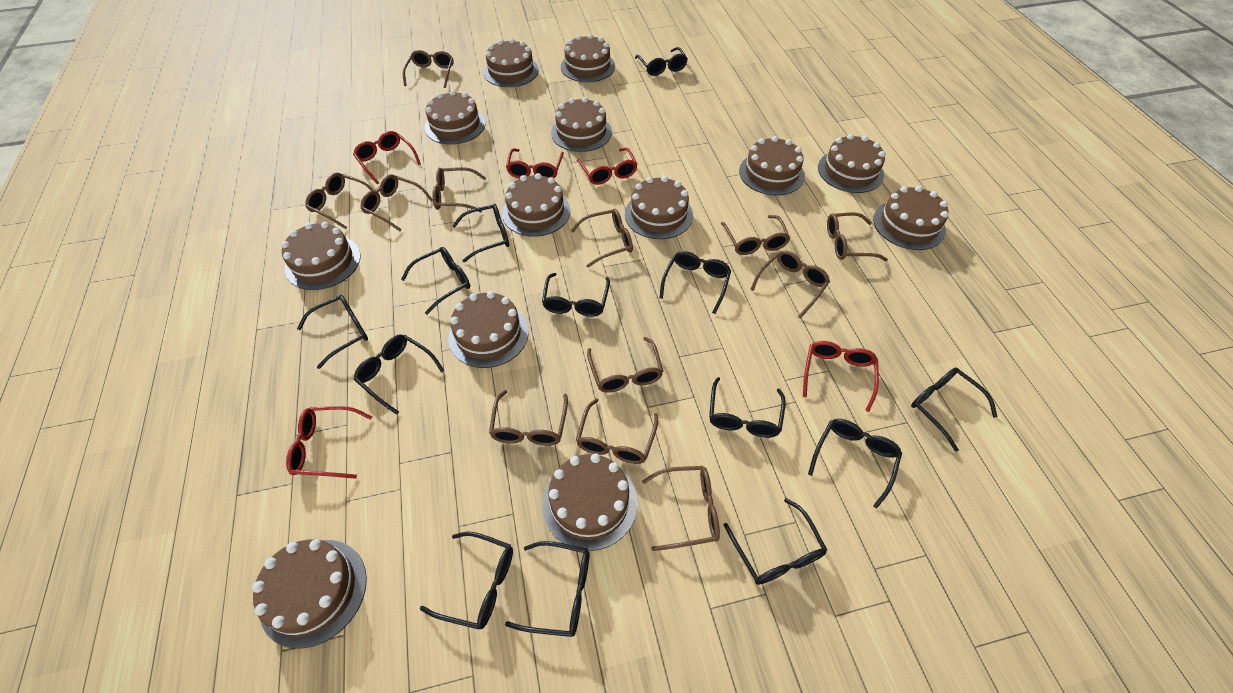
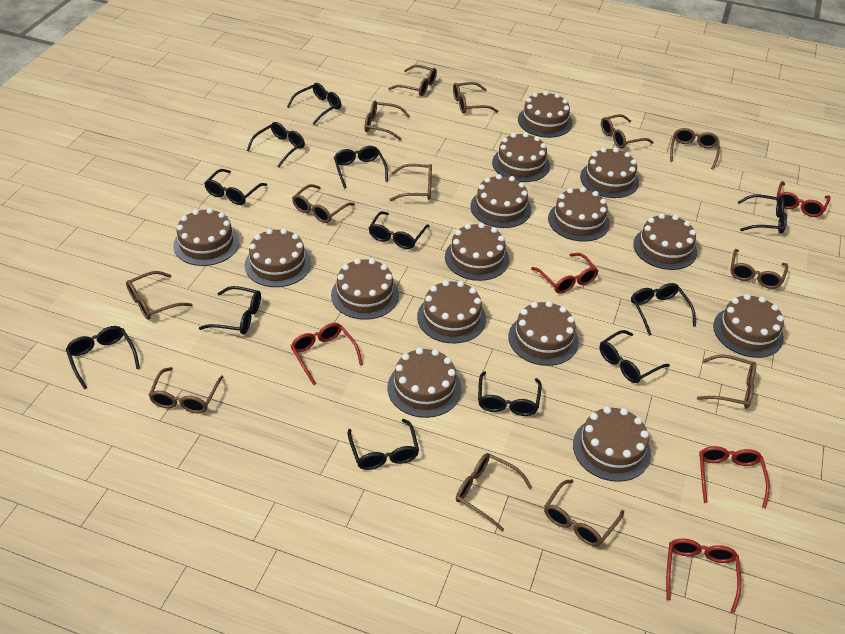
black glasses: [297,295,368,369] [354,334,445,415] [401,247,470,315] [420,532,513,629] [452,204,509,262] [505,541,589,637] [542,273,610,317] [635,47,688,76] [659,251,731,314] [709,377,786,438] [724,498,827,585] [808,419,902,508] [911,368,998,452] = 13 -> [66,326,140,389] [199,286,261,335] [204,169,267,205] [247,122,305,167] [287,83,341,125] [334,146,388,188] [348,419,419,470] [369,211,429,249] [478,371,542,416] [600,330,670,383] [631,283,696,336] [738,195,787,233] = 12
brown cake: [252,539,367,649] [281,222,361,290] [425,90,486,145] [448,291,529,368] [484,39,539,87] [502,173,571,237] [542,453,638,551] [551,97,612,152] [561,34,615,82] [625,176,693,239] [739,136,805,195] [818,134,886,193] [873,186,949,250] = 13 -> [173,208,239,266] [245,228,311,287] [331,258,399,320] [387,348,461,418] [417,280,486,343] [445,223,509,281] [470,174,531,228] [492,132,550,182] [508,301,579,366] [518,91,573,138] [548,187,610,242] [573,406,651,482] [580,148,639,198] [633,213,697,270] [713,294,784,358] = 15
brown glasses: [305,173,374,229] [360,174,433,231] [403,50,454,88] [432,167,486,212] [489,390,568,446] [571,209,633,268] [576,399,658,464] [587,337,664,393] [642,466,720,551] [721,215,790,255] [750,250,830,319] [827,212,888,261] = 12 -> [126,271,193,320] [148,367,223,413] [292,184,355,223] [365,101,410,140] [388,65,437,96] [389,164,432,201] [453,82,498,113] [456,453,532,531] [544,479,624,546] [601,114,654,149] [670,128,720,170] [697,354,756,409] [730,249,788,289] = 13

